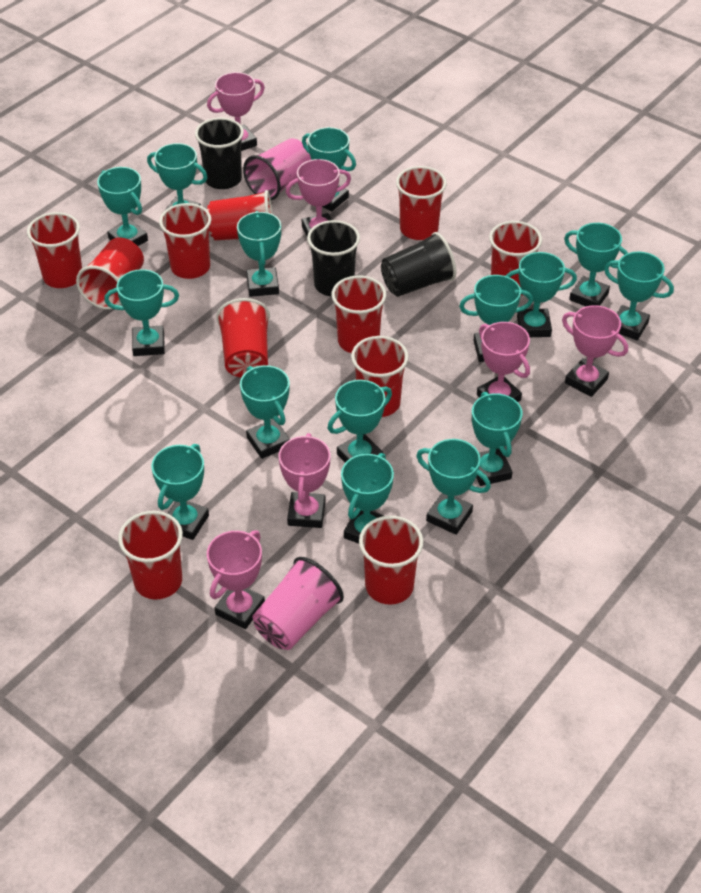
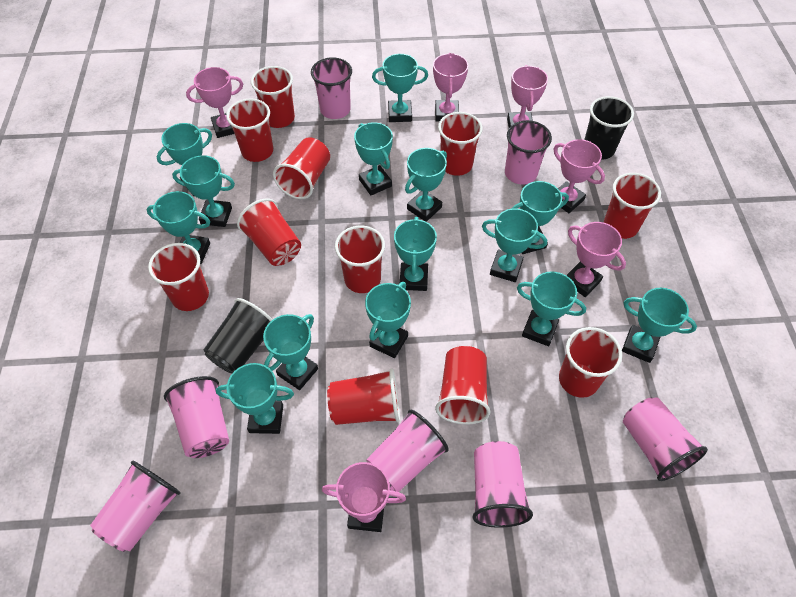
black cup: [195,118,244,189] [307,220,360,297] [381,232,456,297] = 3 -> [204,298,273,374] [584,96,634,160] = 2
pink cup: [243,138,311,200] [253,557,344,650] = 2 -> [90,461,180,552] [164,376,229,458] [311,57,352,119] [366,410,449,492] [472,441,533,528] [505,120,552,185] [623,398,708,481] = 7
turquoise trophy: [97,167,148,246] [104,269,179,356] [147,143,208,211] [151,444,209,540] [237,211,281,297] [240,365,290,459] [302,127,356,211] [328,380,392,463] [341,453,394,544] [416,439,491,535] [459,275,533,362] [472,392,523,486] [506,252,577,337] [564,223,628,306] [604,252,674,340] = 15 -> [146,191,210,264] [156,123,212,196] [172,155,235,227] [216,363,294,434] [263,314,318,390] [354,122,393,195] [365,282,411,358] [372,54,428,122] [394,217,437,291] [405,148,447,222] [482,208,547,282] [511,181,569,254] [517,271,586,346] [622,288,697,363] = 14

